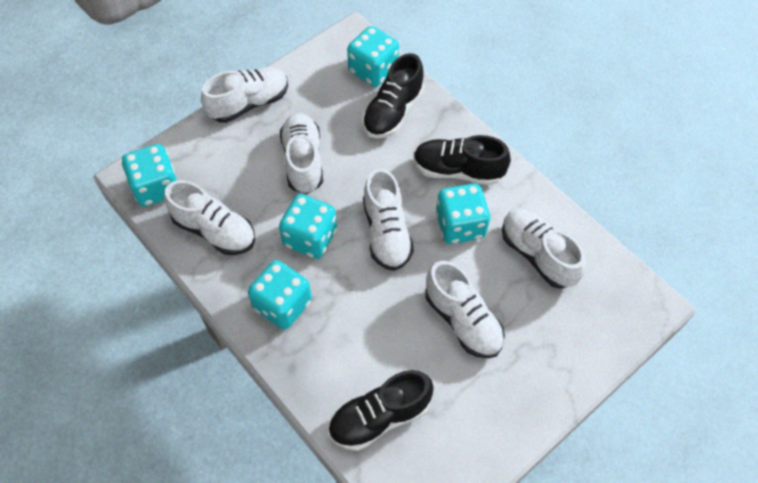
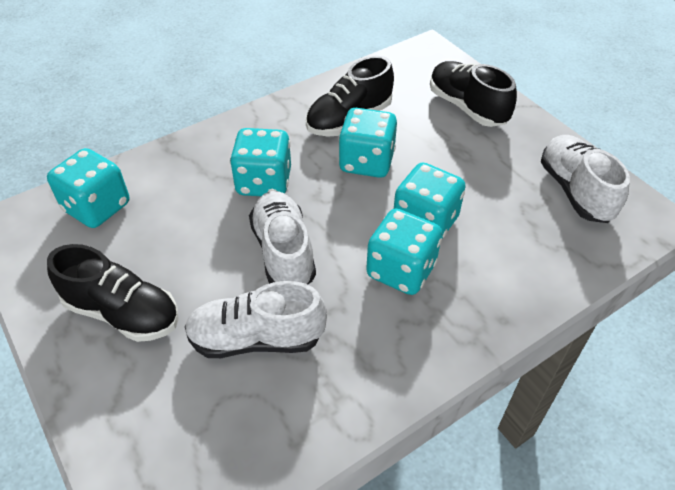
white shoe: [164,180,255,255] [201,67,288,123] [280,113,323,194] [363,168,414,271] [425,261,505,358] [502,209,586,289] = 6 -> [185,281,327,358] [249,191,316,285] [541,135,630,223] = 3

